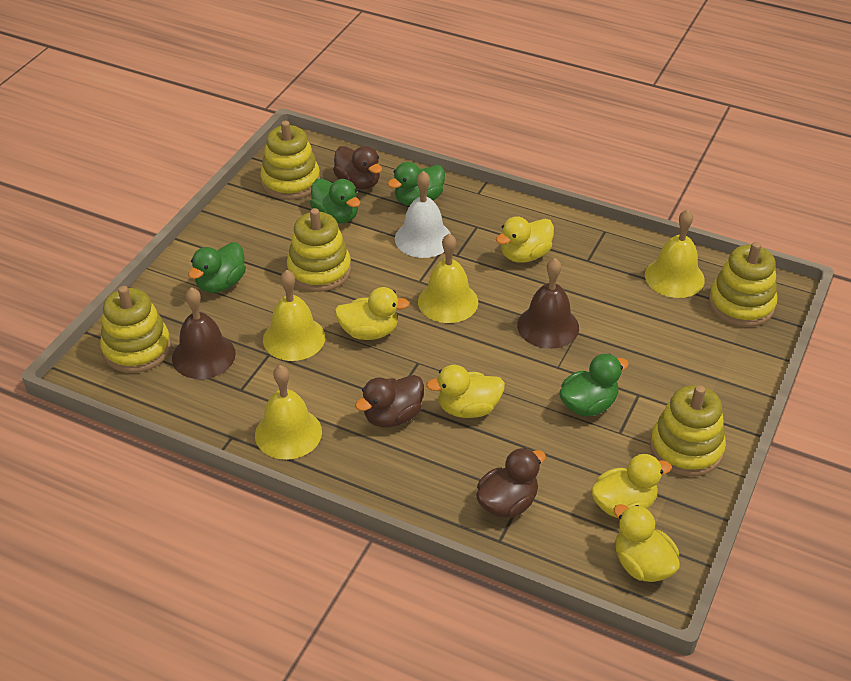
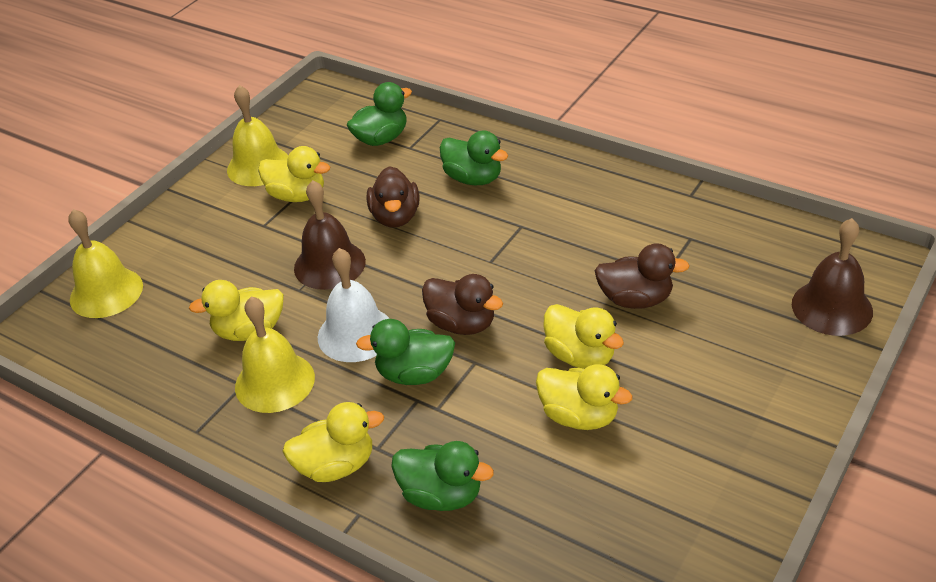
yellow bell: [255,365,322,460] [263,270,325,361] [418,233,478,323] [645,209,705,298] = 4 -> [68,209,143,318] [227,85,289,186] [235,296,315,413] = 3
yellow stacking toy: [100,286,171,373] [260,121,320,200] [287,208,351,292] [650,385,726,476] [709,242,777,327] = 5 -> none = 0

